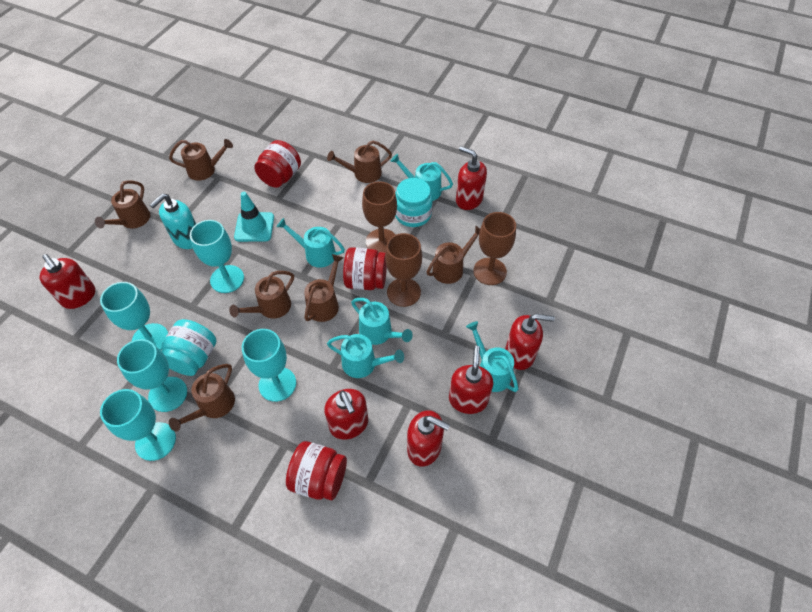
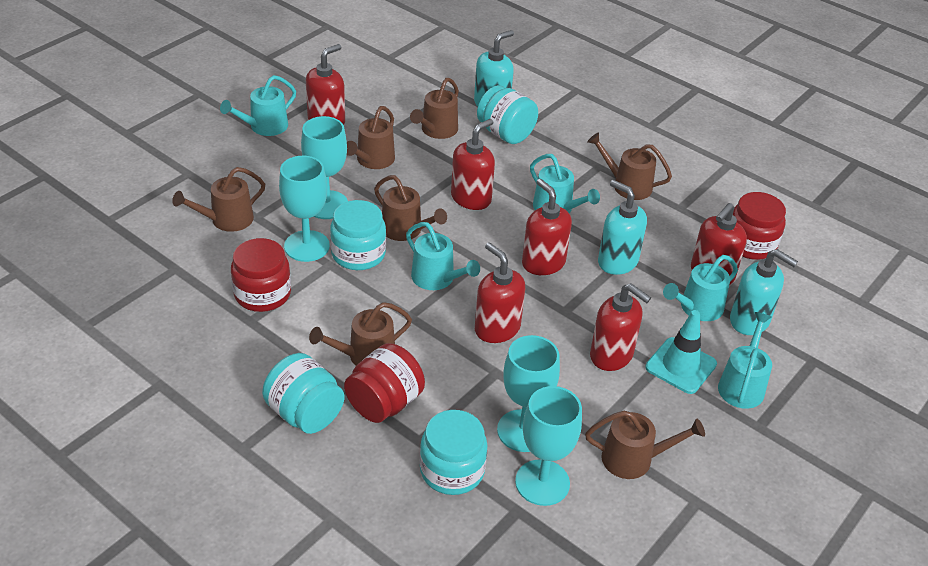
brown goblet: [362,181,397,253] [385,233,422,307] [473,212,516,285] = 3 -> none = 0
turquoise goblet: [100,282,168,350] [100,389,176,461] [117,339,187,412] [190,220,244,293] [242,329,296,402] = 5 -> [279,156,330,262] [301,116,348,219] [497,335,560,452] [515,386,582,506] = 4
turquoise jar: [161,319,216,376] [395,178,433,227] = 2 -> [262,353,344,434] [330,200,386,270] [420,410,488,495] [477,85,538,144] = 4
turquoise soap dispenser: [150,194,196,249] = 1 -> [474,30,514,107] [598,180,647,275] [730,249,798,335] = 3

